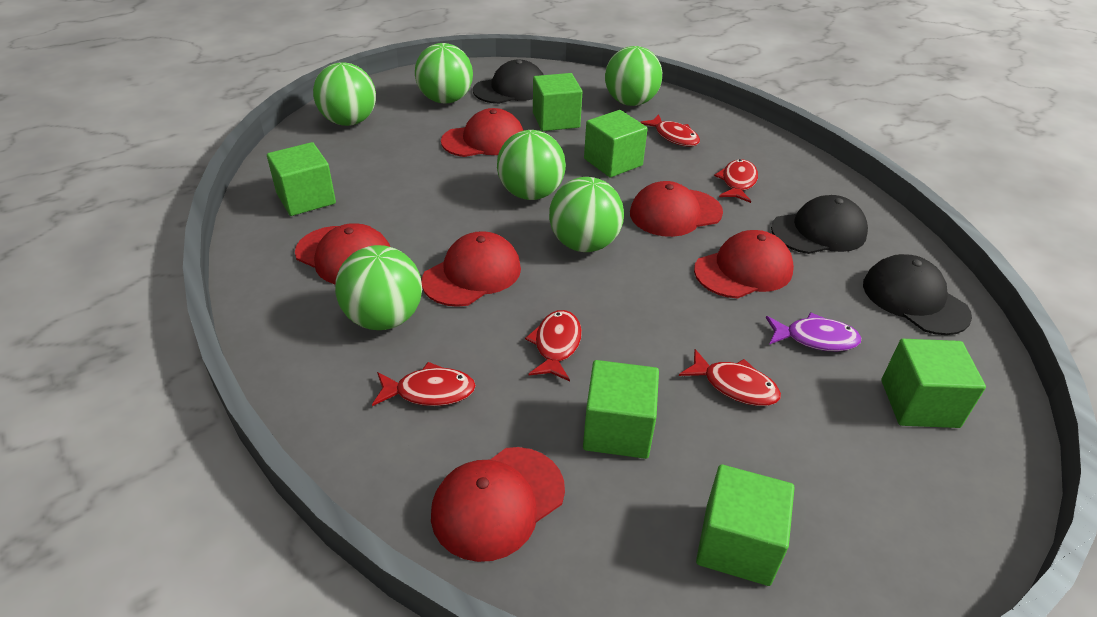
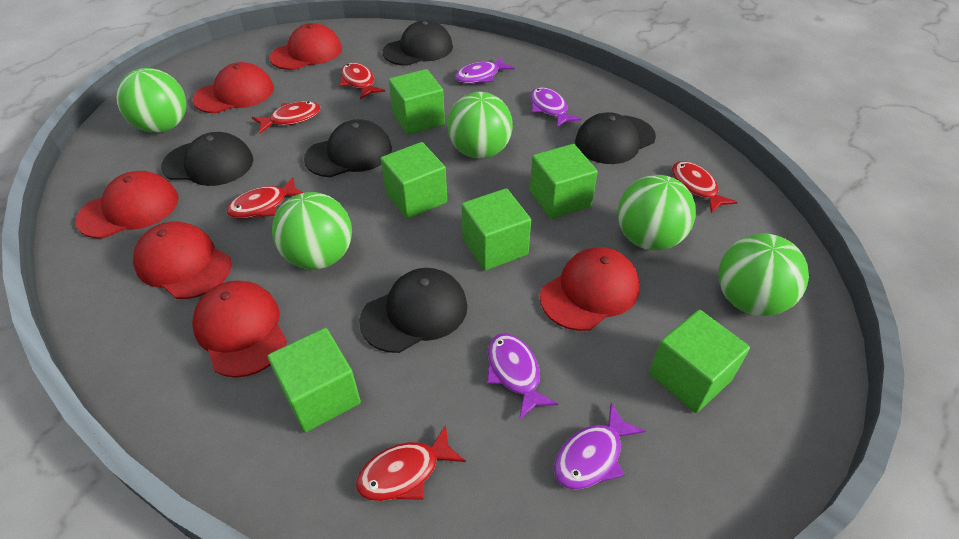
black cap: [473,60,544,104] [771,195,868,254] [863,254,972,335] = 3 -> [161,132,253,186] [304,119,392,177] [359,268,467,353] [382,20,453,66] [575,112,656,164] = 5
green ball: [313,62,376,126] [335,245,422,330] [415,43,473,103] [497,130,566,200] [549,177,624,252] [605,46,662,106] = 6 -> [116,68,186,133] [272,192,352,270] [447,92,513,159] [618,175,696,250] [718,233,809,316] = 5
purple fish: [766,312,861,351] = 1 -> [455,56,515,83] [487,333,558,420] [530,87,581,128] [554,403,645,490] = 4

